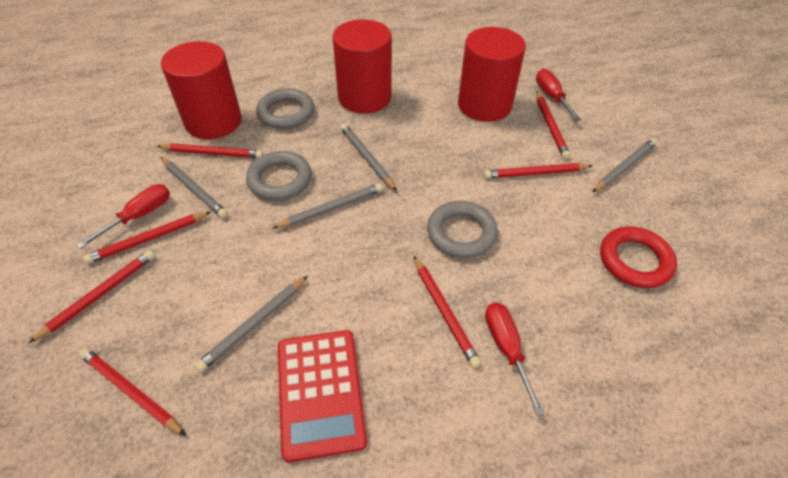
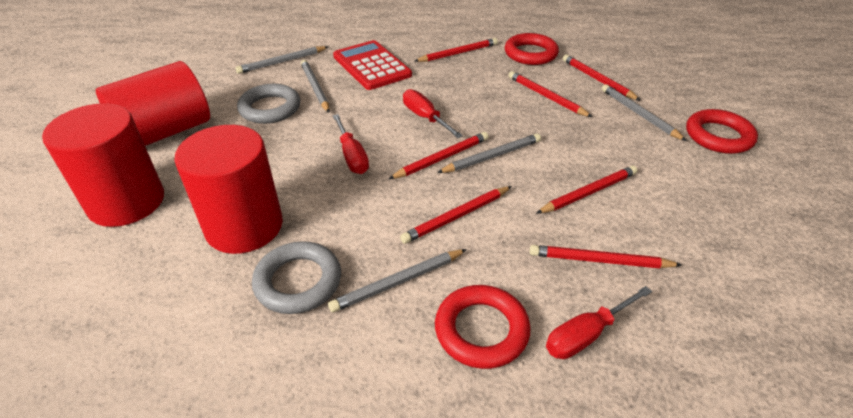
grey ring: [246,151,312,201] [256,88,314,129] [427,201,498,258] = 3 -> [237,84,300,124] [252,241,341,314] = 2
red ring: [600,226,677,288] = 1 -> [435,285,531,369] [505,33,559,65] [686,109,758,154] = 3

